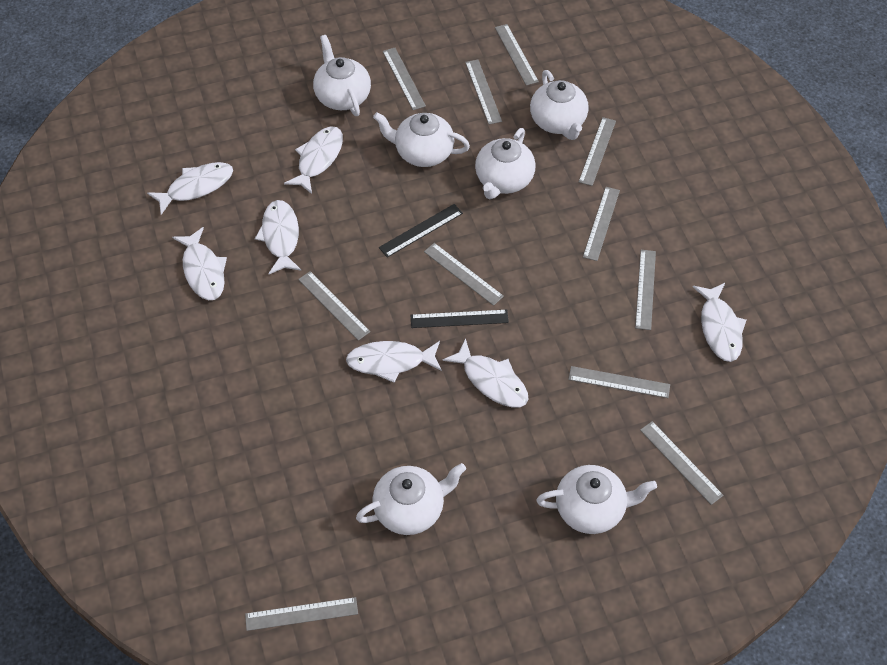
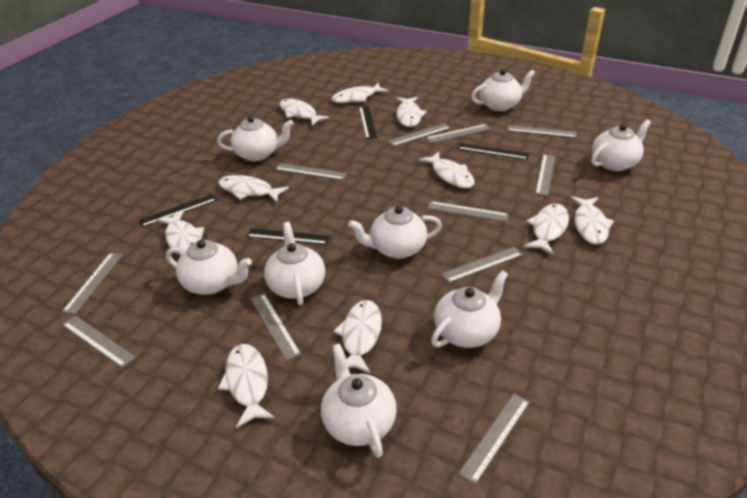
black ruler: [379,204,463,257] [411,309,509,328] = 2 -> [138,194,217,227] [246,228,330,245] [359,106,377,139] [457,143,529,160] = 4
white fish: [147,162,233,215] [172,227,227,300] [255,200,301,274] [284,126,343,194] [346,341,442,383] [443,338,529,408] [693,283,746,362] = 7 -> [156,210,204,256] [218,175,289,203] [218,344,275,428] [279,99,329,126] [331,83,389,103] [333,300,382,374] [396,97,427,127] [419,152,475,189] [524,204,569,255] [570,196,614,245] = 10
white teapot: [313,35,371,116] [356,463,466,535] [373,112,470,167] [475,128,536,199] [530,70,589,140] [536,465,657,534] = 6 -> [166,240,252,295] [217,116,294,161] [264,222,325,306] [321,343,397,458] [348,206,442,259] [431,270,508,348] [471,69,535,111] [591,119,651,171] = 8

